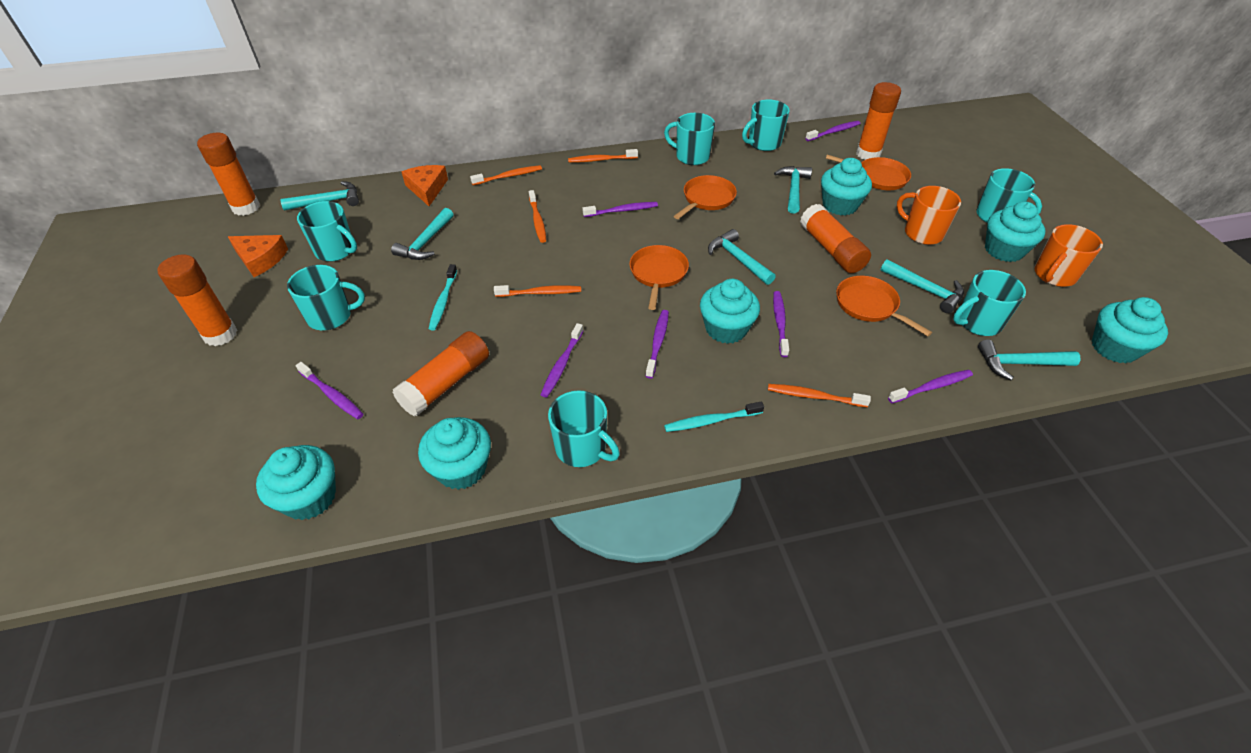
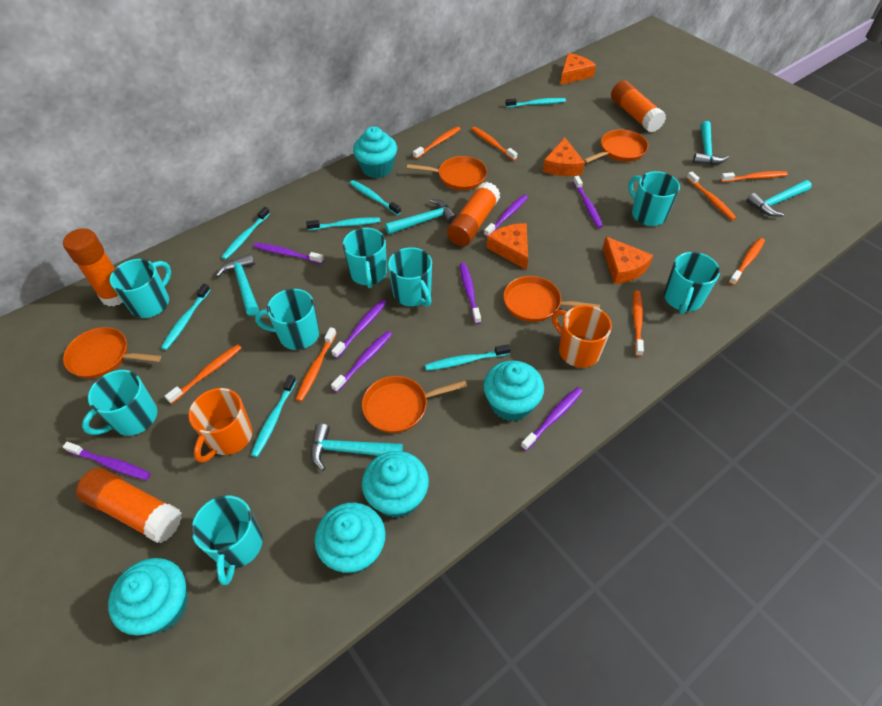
orange cheese: [228,235,288,277] [402,165,448,206] = 2 -> [486,223,528,270] [543,137,585,176] [560,53,596,85] [602,237,653,284] = 4
orange glue stick: [158,254,237,346] [197,133,260,216] [393,331,489,416] [800,204,871,273] [856,82,901,160] = 5 -> [63,228,123,306] [76,468,182,543] [447,182,500,247] [611,80,666,133] = 4
orange pan: [629,245,689,310] [674,175,737,219] [826,155,911,190] [836,276,932,337] = 4 -> [63,327,161,378] [362,376,467,433] [407,156,487,190] [503,276,600,322] [583,130,648,163] = 5
orange toothbrush: [470,165,542,185] [494,285,581,297] [529,190,546,243] [568,149,638,163] [768,384,871,407] = 5 -> [165,344,242,404] [296,327,337,402] [413,127,460,159] [471,127,518,161] [633,290,644,357] [686,172,736,220] [720,171,788,182] [728,238,765,285] = 8
purple toothbrush: [296,362,363,419] [541,323,583,398] [582,202,658,217] [646,310,669,379] [773,291,789,357] [805,121,861,141] [888,370,973,403] = 7 -> [63,442,151,480] [253,243,324,264] [331,300,387,358] [331,331,392,392] [460,263,481,324] [484,195,528,237] [521,387,583,451] [573,176,603,228] = 8
turquoise cupcake: [256,445,336,520] [418,417,491,490] [700,279,760,344] [821,158,872,216] [985,201,1045,262] [1092,297,1168,363] = 6 -> [108,558,188,636] [315,503,385,573] [353,126,397,178] [362,451,429,518] [483,361,544,421] = 5
turquoise hammer: [280,181,359,211] [391,208,453,260] [708,229,776,285] [774,166,812,214] [880,259,964,313] [978,339,1081,380] = 6 -> [216,254,259,316] [311,423,403,471] [385,199,456,234] [693,121,729,165] [746,180,812,217] = 5
turquoise mug: [287,265,365,330] [297,201,357,261] [548,391,620,467] [664,113,715,165] [742,100,790,151] [953,270,1026,336] [976,168,1042,223] = 7 -> [82,370,157,436] [109,259,171,318] [191,495,263,585] [255,289,319,350] [343,228,387,288] [388,247,432,307] [628,171,680,226] [664,252,720,314] = 8
turquoise toothbrush: [429,264,457,331] [664,401,764,432] = 2 -> [161,284,210,350] [221,207,270,260] [251,375,296,457] [306,217,380,230] [350,180,401,215] [425,344,511,371] [506,98,566,108] = 7

